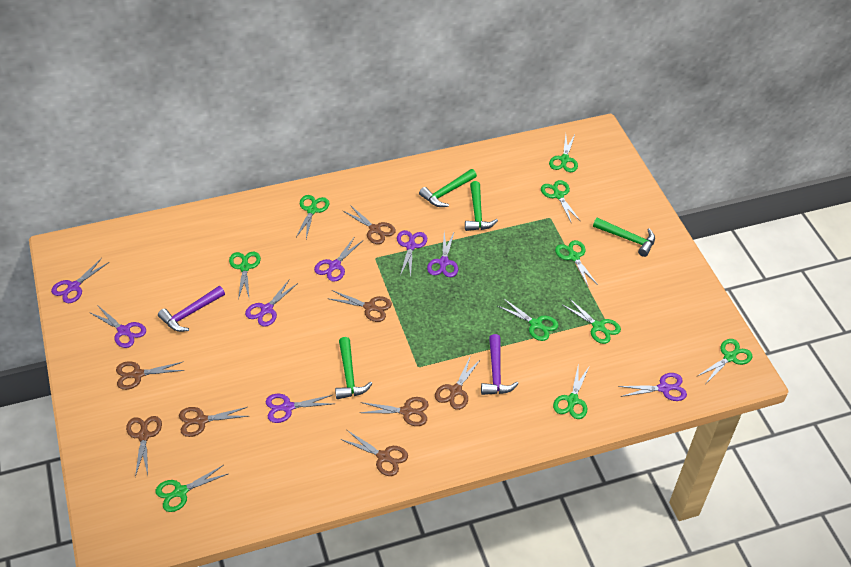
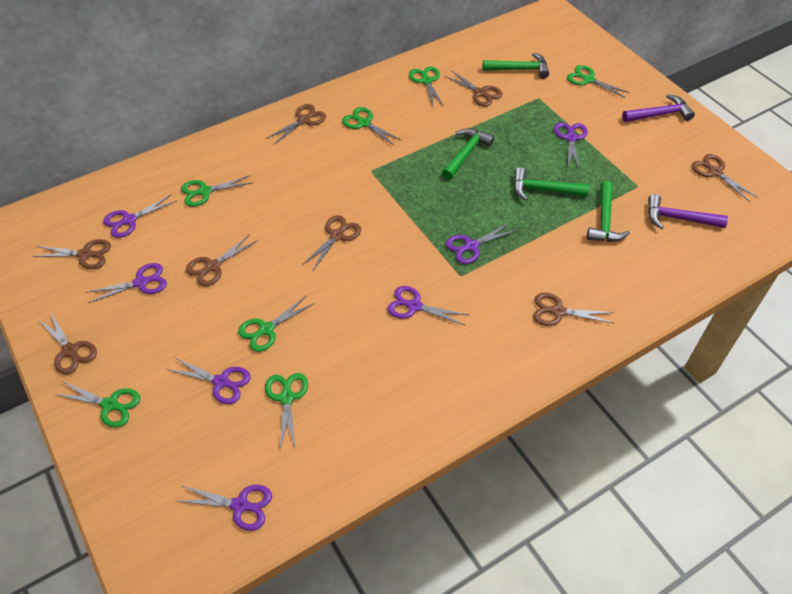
green scissors: [156,465,228,512] [229,252,261,299] [296,195,330,239] [498,298,558,341] [541,180,580,224] [549,135,578,172] [553,363,589,419] [555,240,598,288] [563,298,621,344] [698,339,752,383] = 10 -> [54,381,140,428] [181,175,252,207] [238,295,315,352] [265,373,308,451] [342,107,401,145] [409,66,444,107] [567,65,630,98] = 7
purple scissors: [51,258,109,303] [89,306,146,348] [245,279,298,327] [265,394,332,423] [314,236,362,282] [397,230,427,277] [427,233,458,277] [618,373,687,401] = 8 -> [86,263,167,303] [103,194,177,238] [166,357,251,404] [177,485,272,531] [388,286,468,325] [446,223,518,264] [554,122,588,170] = 7

